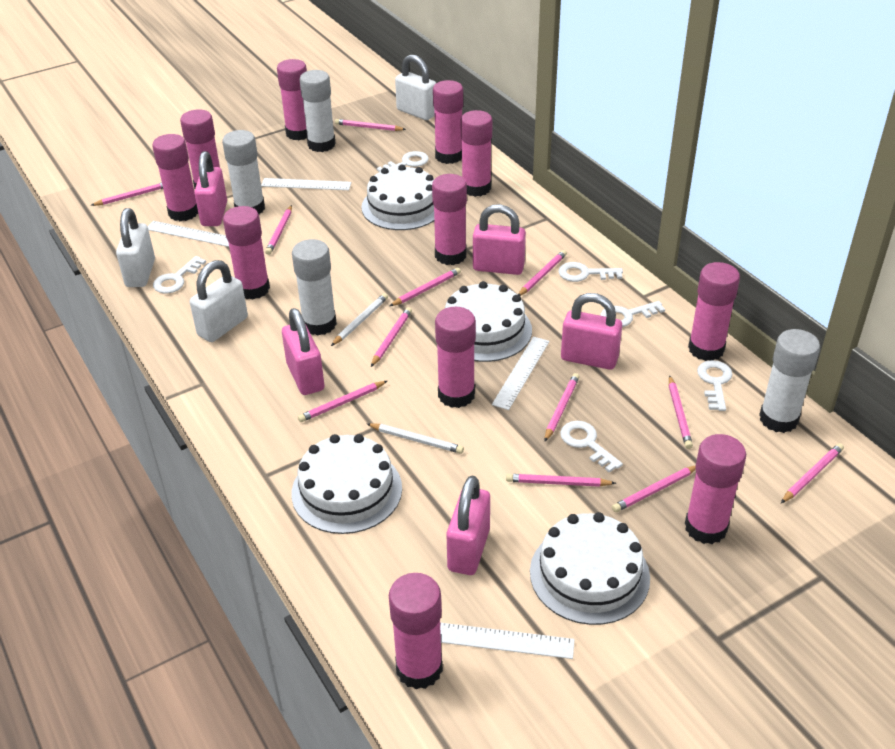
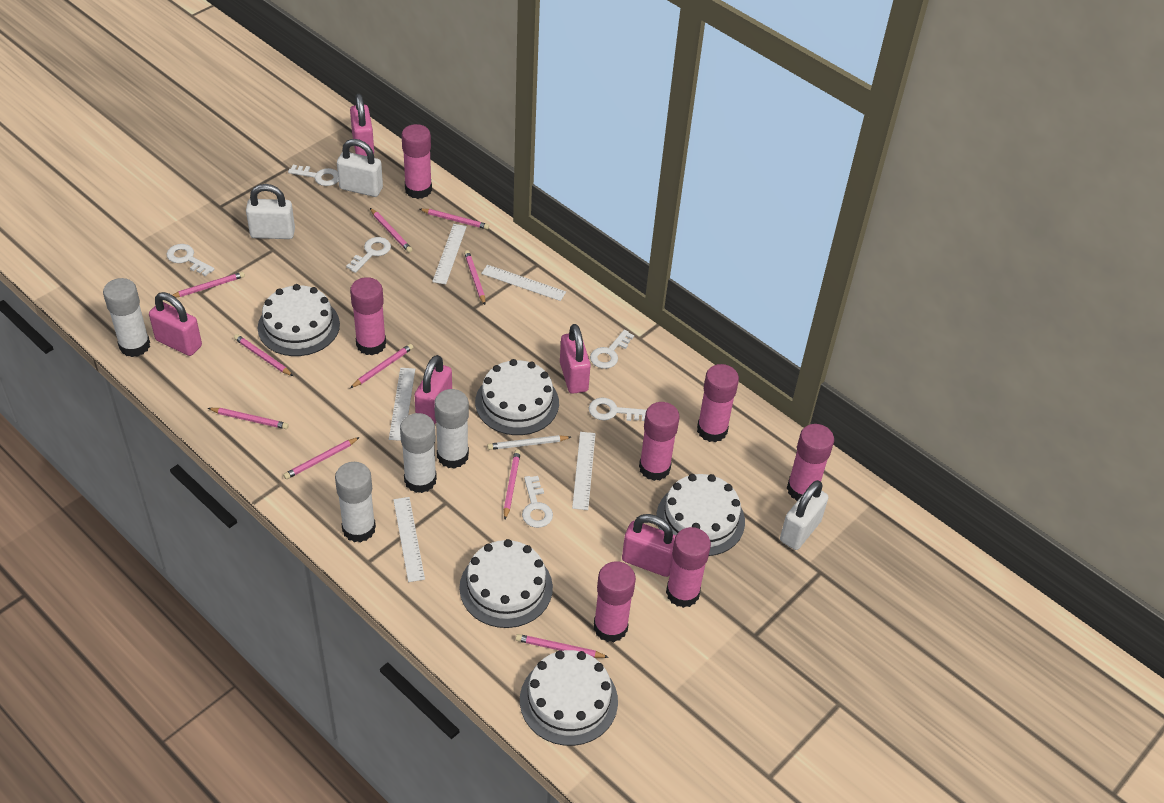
pink glue stick: [152,134,198,221] [180,110,220,189] [223,206,270,300] [277,59,307,140] [389,573,443,689] [432,174,467,265] [433,80,463,164] [435,307,476,408] [461,110,493,197] [685,434,746,544] [688,262,740,361] = 11 -> [350,277,386,355] [402,124,432,199] [594,561,636,642] [639,402,680,481] [666,527,711,608] [697,364,739,442] [787,424,834,501] = 7
pink pencil: [91,182,163,206] [265,205,292,255] [298,381,387,422] [335,119,406,131] [371,307,412,367] [390,267,461,306] [506,474,616,487] [518,250,567,296] [545,373,579,441] [612,465,696,512] [669,375,693,449] [781,443,844,503] = 12 -> [173,272,245,297] [208,408,289,429] [234,334,293,376] [283,437,360,479] [350,344,413,388] [370,208,412,253] [420,209,489,229] [464,250,485,305] [504,450,521,519] [516,634,609,658] = 10
white cake: [291,434,402,534] [361,165,434,230] [445,281,532,362] [530,512,650,625] = 4 -> [258,284,340,356] [459,539,553,628] [475,359,559,435] [520,650,618,746] [656,474,745,556] = 5
white pencil: [331,293,388,346] [367,423,464,454] = 2 -> [487,435,571,450] = 1
white ruler: [148,221,229,247] [261,178,351,190] [440,623,575,659] [492,337,550,410] = 4 -> [389,368,415,441] [393,497,425,582] [432,224,467,284] [481,265,566,301] [572,432,596,510] = 5

